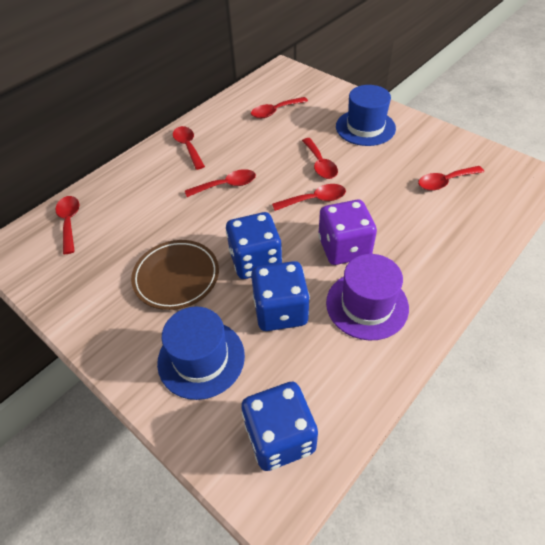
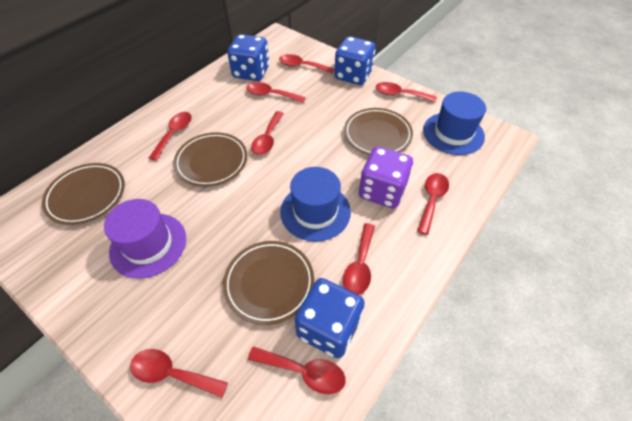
brown plate: [131,240,219,310] = 1 -> [42,163,125,225] [173,132,247,187] [223,241,314,325] [344,108,413,155] = 4
red spoon: [55,196,79,254] [173,126,205,170] [185,169,256,197] [251,97,308,118] [272,184,346,211] [302,138,338,179] [418,166,484,191] = 7 -> [130,349,228,398] [149,112,192,161] [246,82,306,103] [248,346,346,394] [251,111,284,155] [279,54,334,73] [343,223,375,295] [376,82,437,102] [417,173,449,235] = 9

